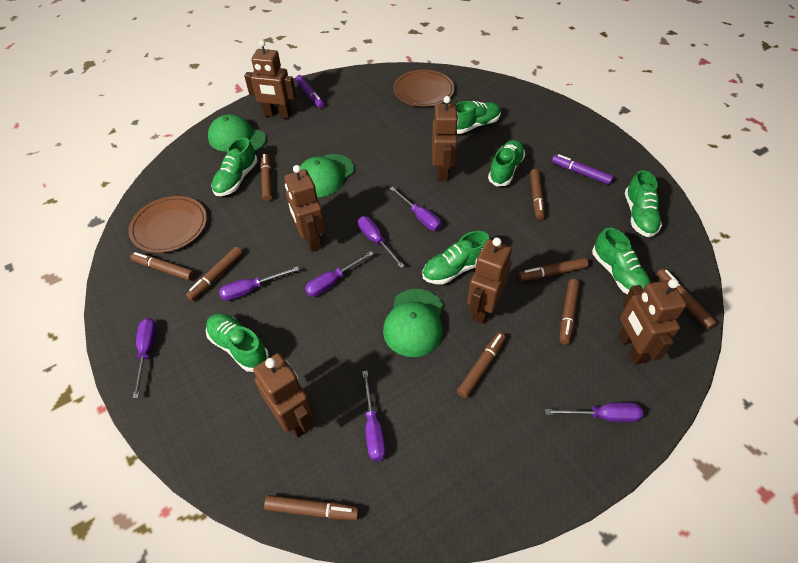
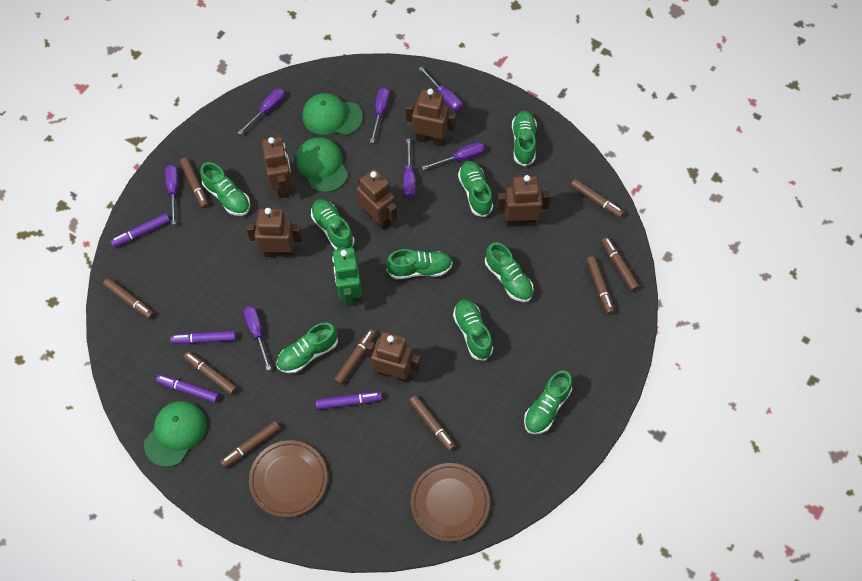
green robot: none = 0 -> [332,247,362,306] = 1
green shoe: [206,313,269,372] [211,138,258,196] [422,231,490,285] [456,101,501,134] [488,140,525,186] [592,227,651,294] [625,170,662,237] = 7 -> [200,162,250,216] [276,323,338,373] [311,199,354,250] [386,249,453,279] [453,299,493,361] [458,161,493,217] [485,242,534,302] [512,111,537,166] [524,371,572,434] = 9
purple marker: [295,75,324,108] [552,154,614,185] = 2 -> [110,213,170,247] [156,374,219,403] [170,331,236,344] [315,392,382,410] = 4

